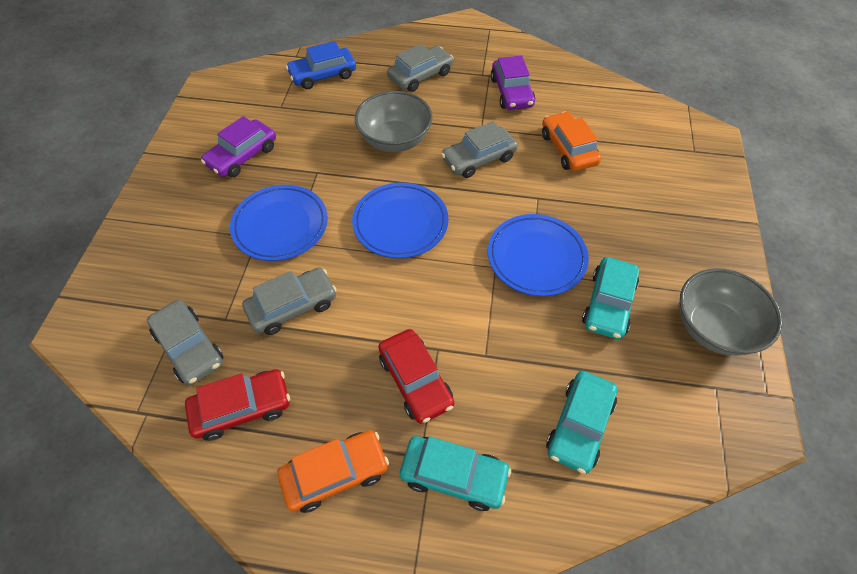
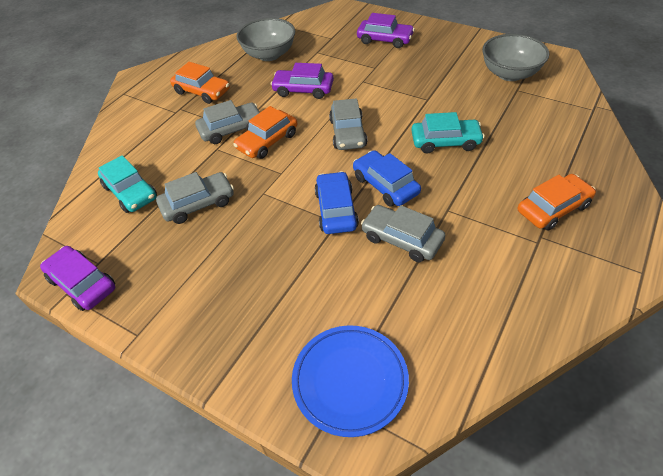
blue car: [286,41,356,89] = 1 -> [315,171,359,234] [353,150,421,207] = 2
blue plate: [230,185,328,261] [352,182,449,258] [488,214,589,296] = 3 -> [292,325,409,437] = 1
orange car: [277,430,389,513] [542,111,601,171] = 2 -> [170,62,230,104] [233,106,297,159] [518,174,596,230] = 3
purple car: [201,116,276,177] [491,55,535,110] = 2 -> [40,246,115,311] [271,63,334,99] [357,13,415,48] = 3
red car: [185,369,290,441] [378,329,454,424] = 2 -> none = 0
turquoise car: [400,436,511,511] [546,371,617,474] [582,257,639,339] = 3 -> [98,155,157,213] [411,112,484,153] = 2

